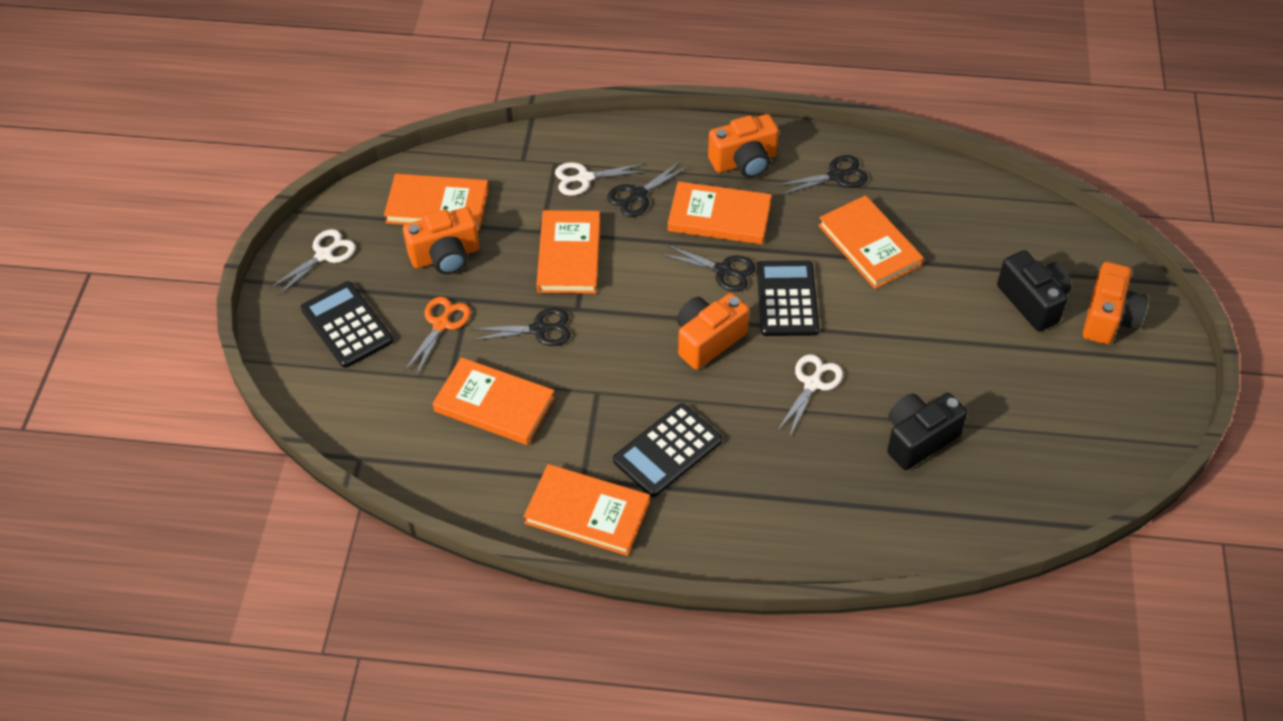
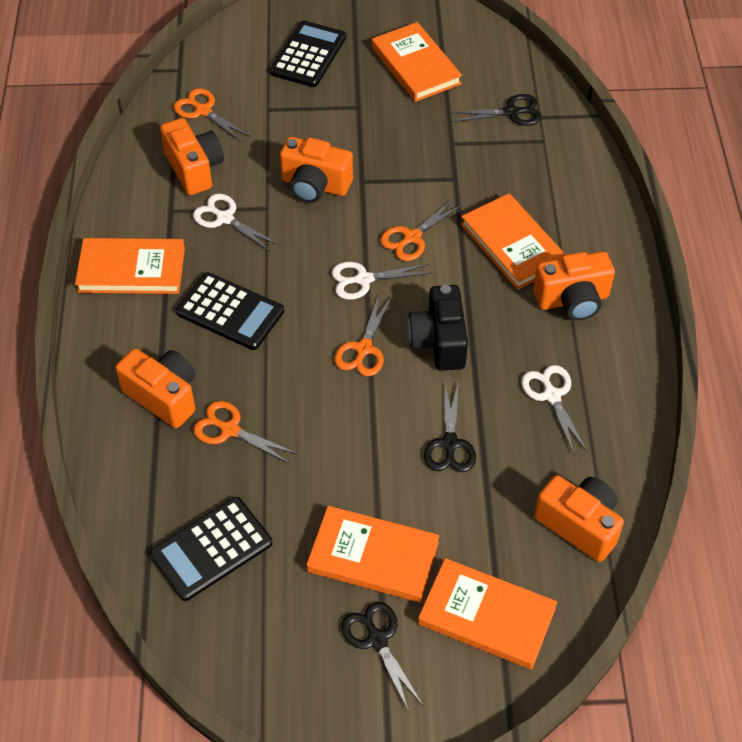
black camera: [887,393,967,470] [997,250,1071,332] = 2 -> [408,285,468,371] = 1
black scissors: [471,308,571,346] [607,161,689,217] [660,244,756,292] [776,155,868,195] = 4 -> [341,602,423,712] [424,381,476,472] [450,94,542,125] = 3
orange book: [384,174,489,230] [433,357,555,445] [524,464,650,556] [537,210,600,294] [668,181,772,244] [818,195,923,289] = 6 -> [75,238,185,294] [307,506,439,602] [372,22,462,102] [418,558,557,670] [461,193,566,290] = 5
orange camera: [403,207,479,274] [677,293,749,370] [708,114,779,178] [1083,262,1148,344] = 4 -> [116,349,196,428] [160,118,224,195] [280,137,353,203] [533,251,615,320] [534,475,624,562] = 5
orange scissors: [404,297,471,376] = 1 -> [174,88,251,142] [193,401,298,464] [334,295,392,376] [380,199,463,261] = 4

